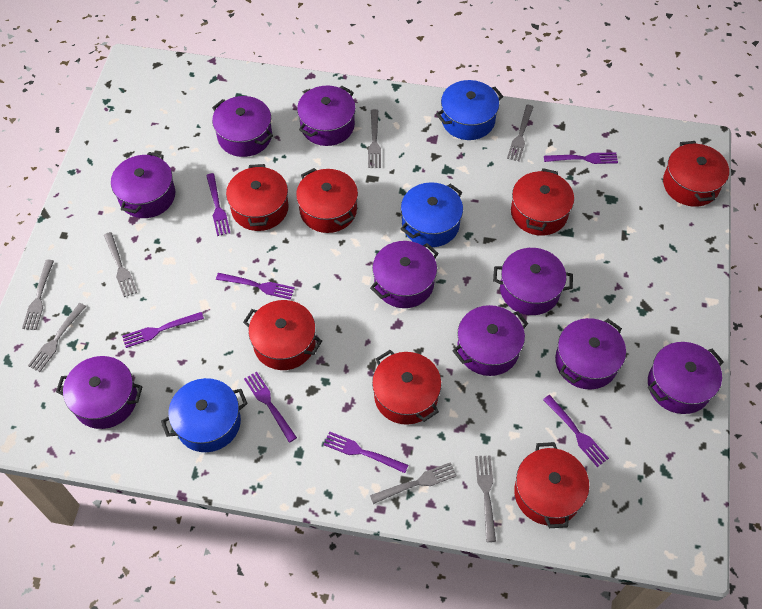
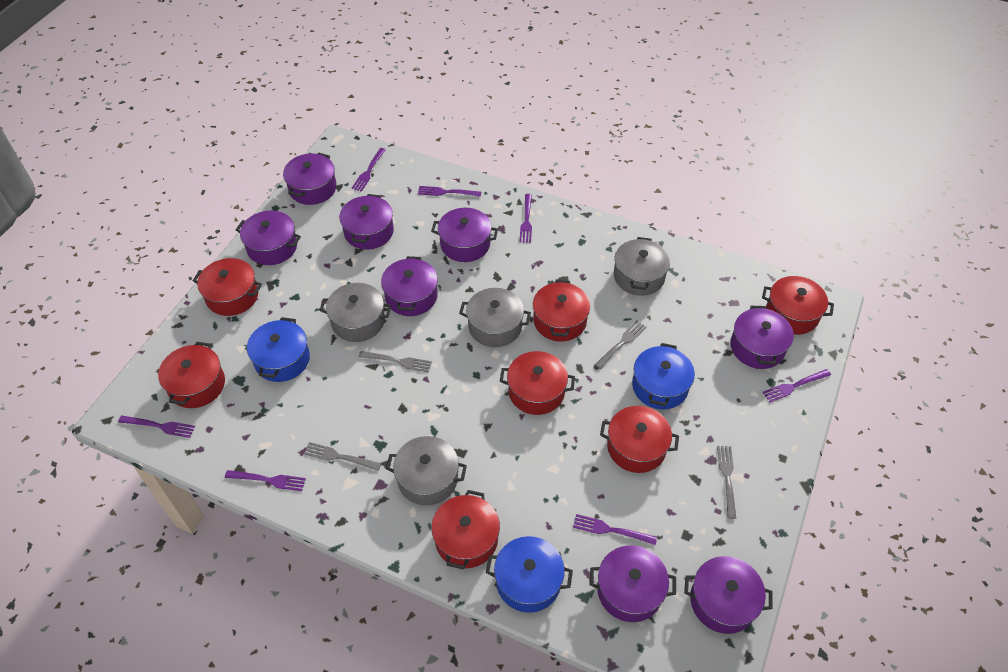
grey fork: [22,260,54,330] [28,303,86,372] [104,232,137,297] [368,109,381,168] [370,462,457,504] [475,455,496,542] [507,105,534,162] = 7 -> [304,442,381,471] [359,351,432,373] [595,321,647,369] [717,446,736,519] = 4
grey pot: none = 0 -> [319,283,391,342] [386,436,467,505] [459,288,531,347] [614,237,670,296] = 4
purple pot: [56,356,143,429] [111,152,175,218] [212,96,273,157] [297,86,356,146] [370,241,439,308] [453,305,528,376] [493,248,573,315] [555,318,626,390] [648,342,724,414] = 9 -> [236,211,301,265] [283,153,336,205] [339,194,394,250] [381,256,438,316] [431,208,498,262] [589,545,676,622] [684,556,773,634] [731,306,794,369] = 8

